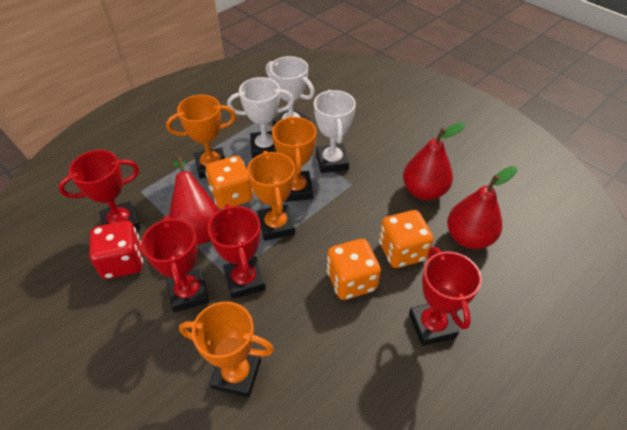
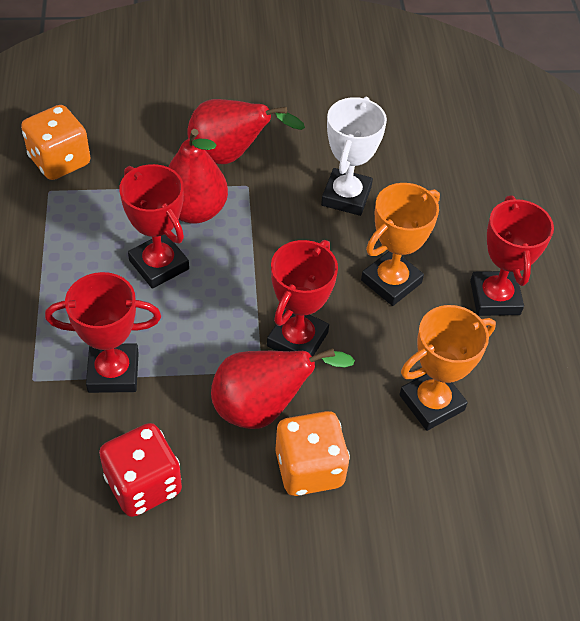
orange dice: [205,156,253,210] [327,239,381,300] [379,210,434,268] = 3 -> [21,105,91,180] [275,411,350,496] = 2
orange trophy: [166,95,236,179] [179,301,274,398] [247,151,295,241] [272,116,316,202] = 4 -> [361,183,440,306] [399,305,496,431] = 2
white trophy: [227,77,294,158] [266,56,315,127] [314,90,356,173] = 3 -> [321,97,387,216] = 1

